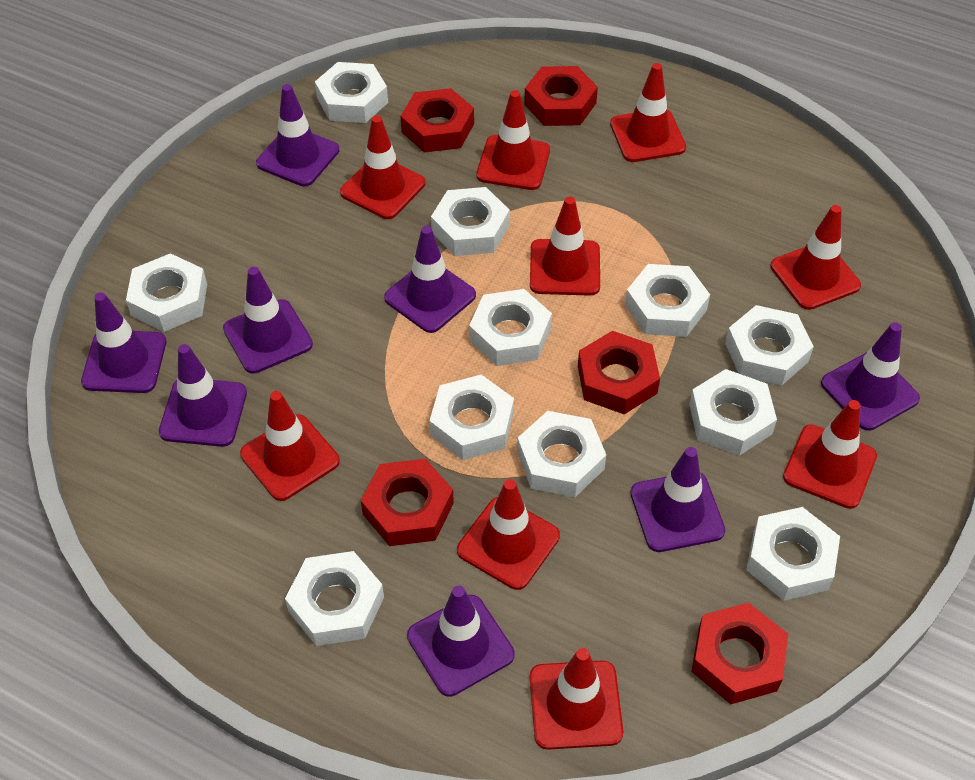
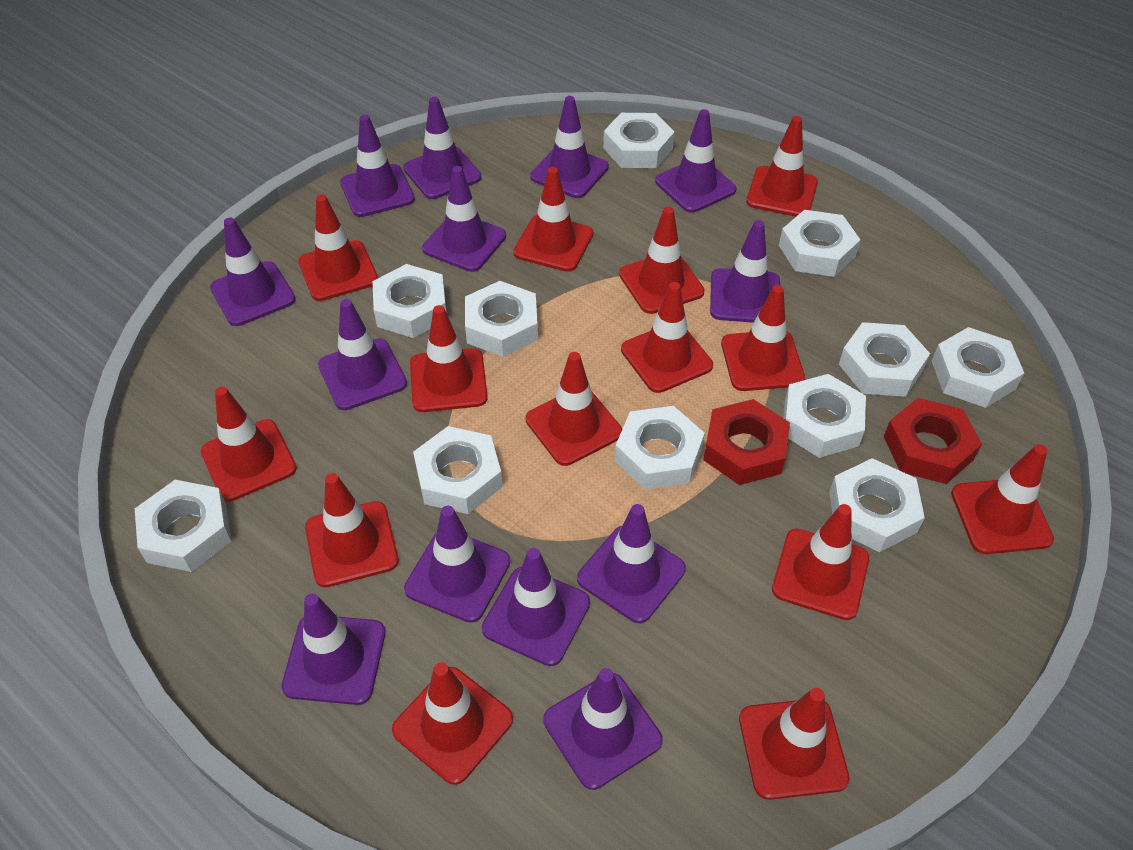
purple traffic cone: [81,292,166,393] [159,344,247,447] [223,267,313,374] [256,84,339,187] [384,226,476,333] [407,585,515,697] [630,447,725,552] [821,322,920,431] = 8 -> [210,218,296,326] [281,593,385,705] [318,299,407,410] [340,115,415,217] [403,97,482,199] [404,506,510,623] [422,166,506,272] [482,548,590,666] [530,96,609,198] [543,668,663,790] [577,504,686,623] [655,109,737,213] [710,220,780,323] = 13
red nut: [361,459,454,546] [401,88,474,152] [524,66,598,126] [578,331,660,414] [691,602,788,704] = 5 -> [703,399,790,485] [884,398,982,484] = 2
red traffic cone: [240,391,340,501] [340,116,425,219] [457,479,560,590] [476,90,550,190] [530,196,600,296] [530,648,623,750] [610,63,686,162] [770,205,861,310] [783,400,877,509] = 9 -> [201,387,297,502] [298,195,378,301] [305,473,399,587] [392,662,513,785] [410,305,488,412] [513,167,593,272] [526,352,622,466] [619,207,705,314] [621,282,713,393] [721,285,805,391] [739,688,850,800] [746,116,818,217] [772,504,869,620] [951,444,1054,554] = 14

